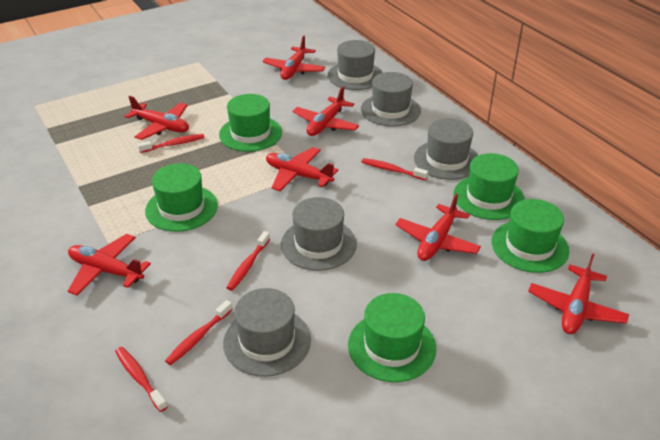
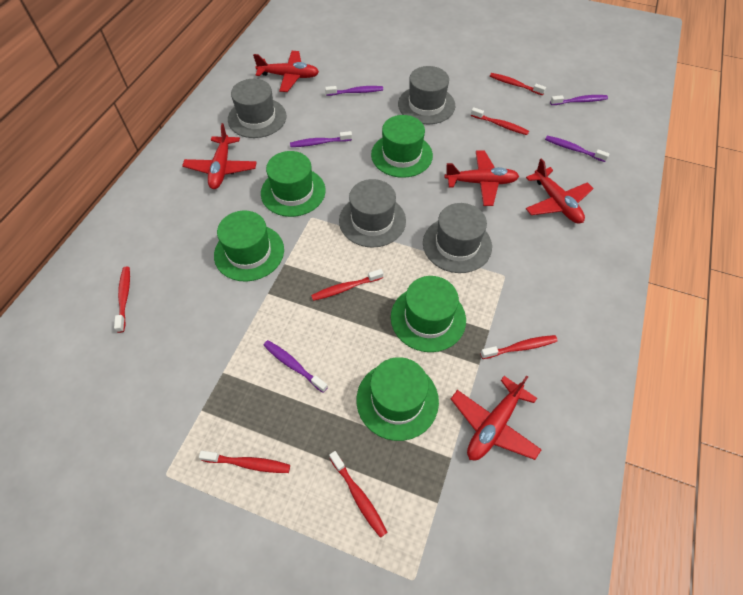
grey hat: [223,288,311,377] [281,197,357,271] [328,40,383,90] [361,72,421,127] [414,118,478,180] = 5 -> [228,79,286,138] [339,179,406,248] [398,66,455,124] [423,203,492,273] = 4
purple toothbrush: none = 0 -> [263,340,328,393] [290,131,352,147] [325,86,383,96] [545,136,609,162] [550,95,608,105] = 5
red plane: [68,234,151,296] [125,96,189,140] [262,35,325,80] [266,147,338,191] [293,86,359,136] [395,193,481,261] [528,254,629,334] = 7 -> [182,123,257,189] [253,51,319,92] [444,150,519,206] [451,375,542,460] [526,158,594,224] = 5
red toothbrush: [115,347,168,412] [138,134,205,153] [165,300,233,365] [227,231,270,291] [362,158,428,180] = 5 -> [114,266,130,333] [199,451,290,473] [311,269,383,301] [329,451,387,538] [471,107,529,135] [480,335,558,359] [490,73,546,96] = 7

